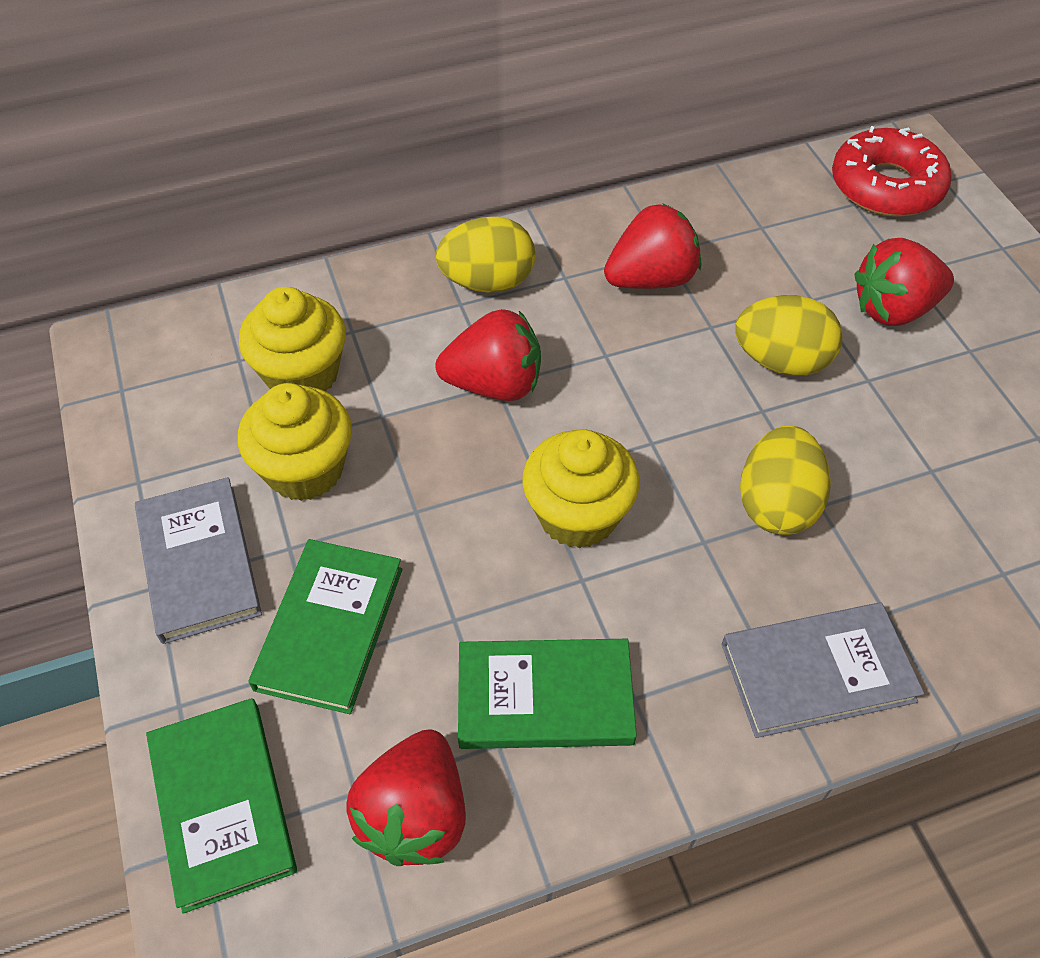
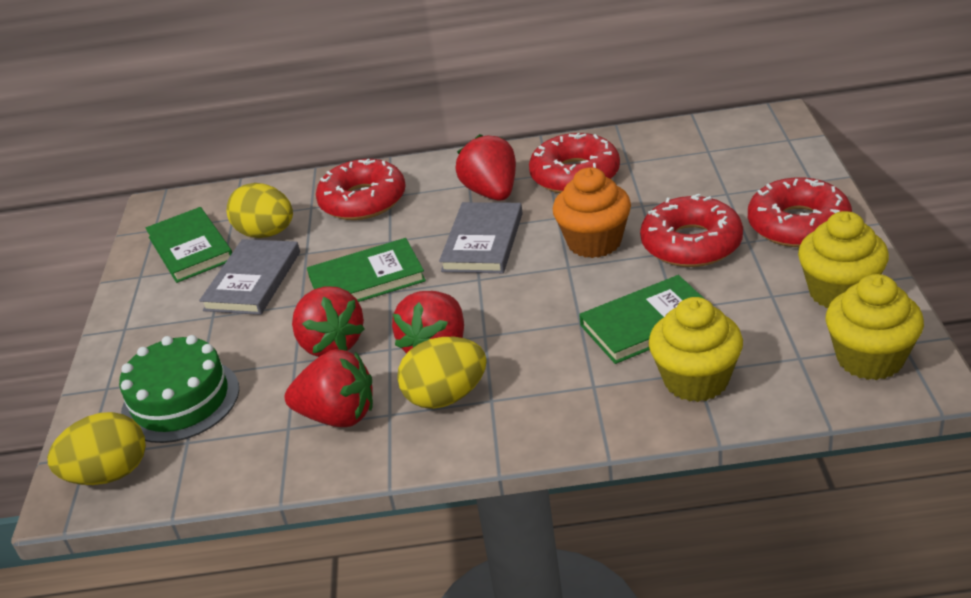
green cake: none = 0 -> [119,335,239,443] = 1
orange cupcake: none = 0 -> [553,167,631,258] = 1
red donut: [832,126,952,217] = 1 -> [316,159,405,220] [529,133,620,193] [640,194,743,267] [748,177,852,247] = 4

